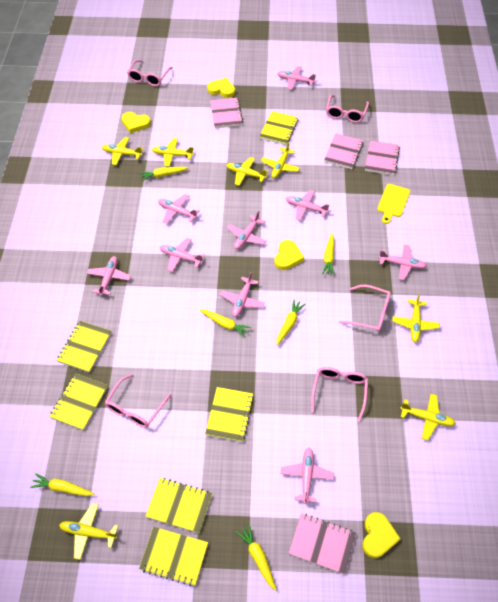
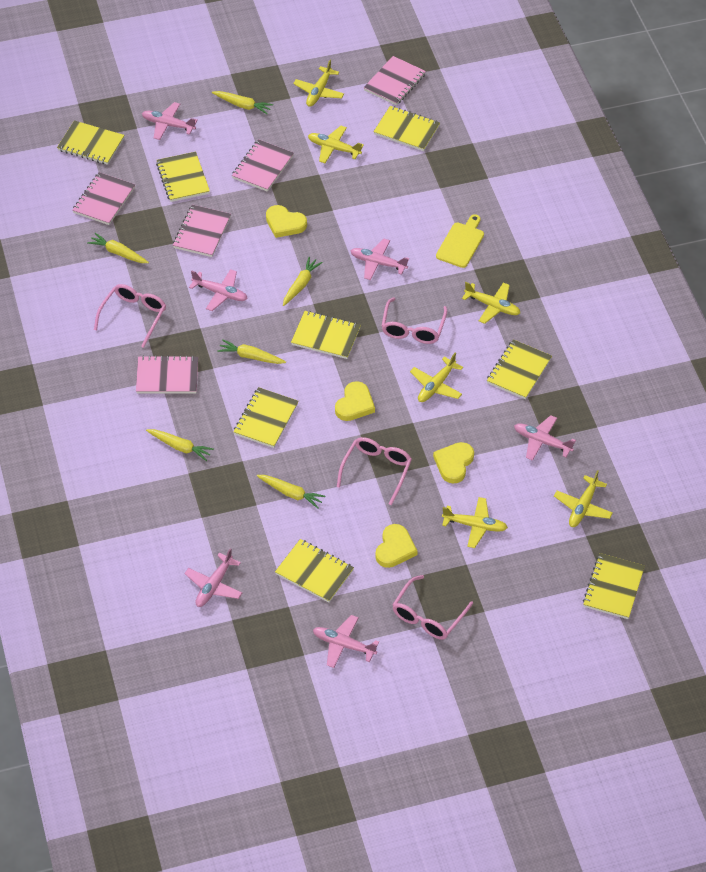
pink glasses: [105,374,172,428] [127,60,173,86] [311,367,368,422] [326,95,369,123] [339,285,391,332] = 5 -> [94,284,166,348] [337,437,412,505] [382,297,447,344] [392,575,473,639] = 4
pink notebook: [210,98,243,128] [289,513,356,574] [324,133,363,169] [365,141,400,176] = 4 -> [72,172,135,225] [136,355,198,393] [173,205,231,257] [232,139,294,192] [364,56,426,105] = 5
pink plane: [87,256,131,296] [158,194,200,224] [160,238,205,272] [220,272,265,317] [227,211,266,249] [277,66,316,90] [281,447,334,504] [286,190,330,221] [379,245,427,280] = 9 -> [142,102,198,140] [184,548,242,607] [189,269,248,311] [313,615,379,668] [351,239,409,280] [514,415,576,461] = 6
yellow notebook: [50,373,108,431] [57,321,111,373] [139,527,208,586] [145,478,212,533] [205,387,254,442] [259,111,299,145] = 6 -> [57,120,125,165] [156,152,210,202] [233,387,298,448] [275,539,354,603] [291,311,361,359] [374,106,440,151] [487,339,552,399] [583,553,645,619] = 8
yellow plane: [59,503,118,560] [102,137,143,165] [152,138,194,167] [226,157,268,186] [261,142,300,178] [392,294,440,342] [400,394,456,440] = 7 -> [293,60,344,107] [308,126,364,163] [410,353,463,402] [442,497,508,548] [462,282,520,324] [554,470,613,527] = 6

